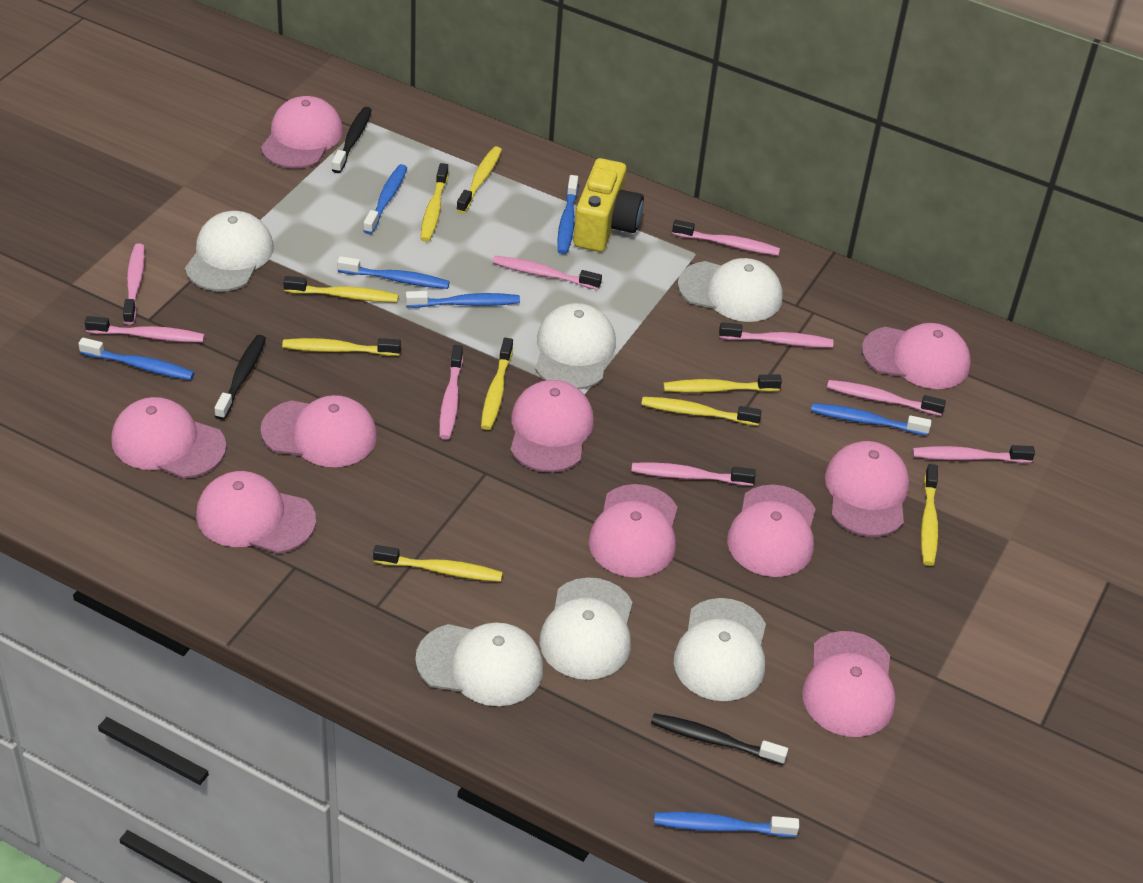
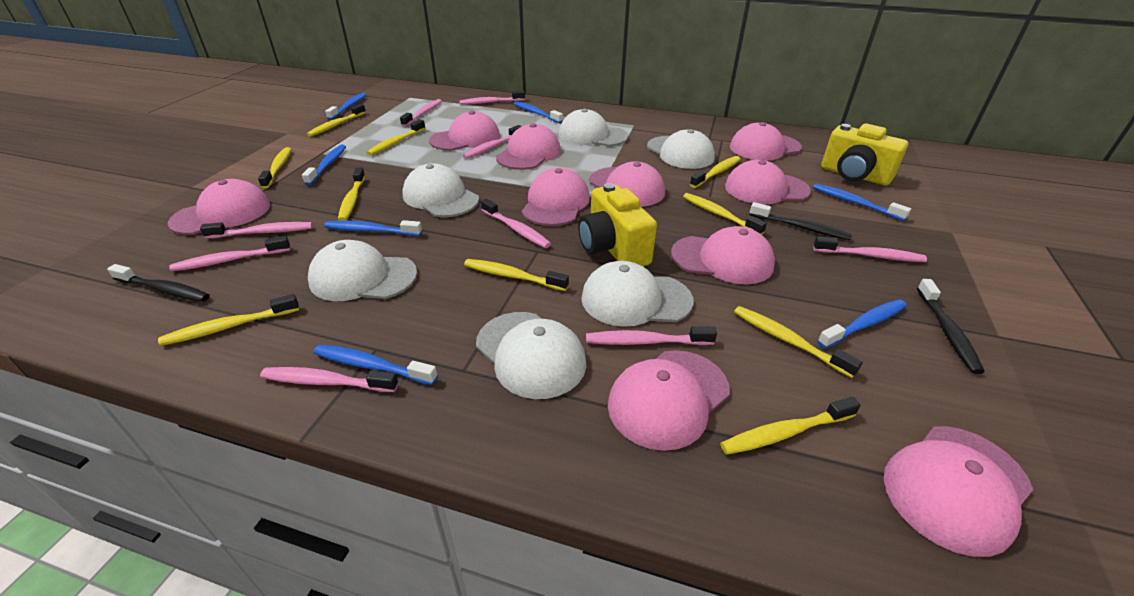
yellow camera: [573,158,644,252] = 1 -> [578,183,657,266] [821,124,908,185] = 2
yellow toothbrush: [282,338,401,356] [283,276,399,302] [373,545,503,582] [420,163,449,242] [456,146,502,213] [481,338,513,430] [641,397,761,426] [663,375,782,393] [921,464,939,566] = 9 -> [158,294,299,346] [258,147,291,189] [307,104,366,137] [338,167,365,221] [367,120,426,156] [464,259,569,291] [683,193,767,235] [690,156,741,188] [720,397,861,455] [734,306,863,378] = 10

